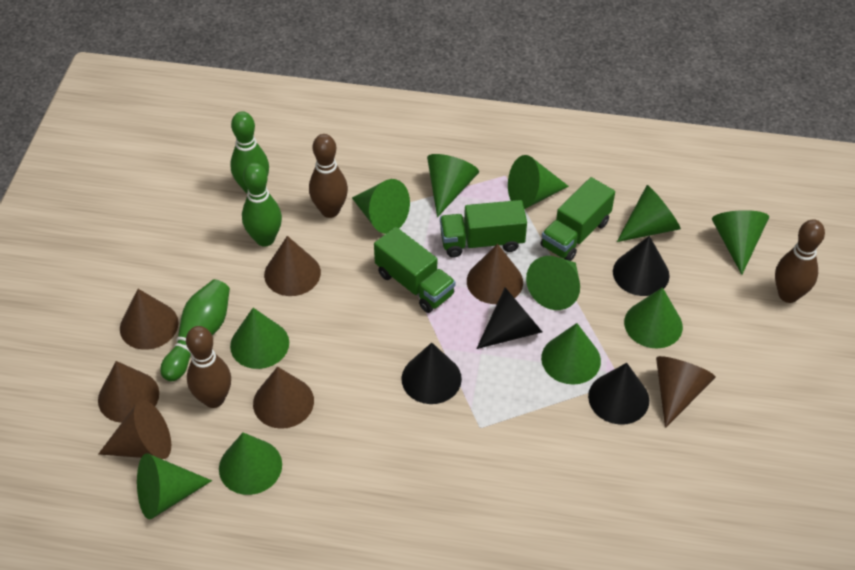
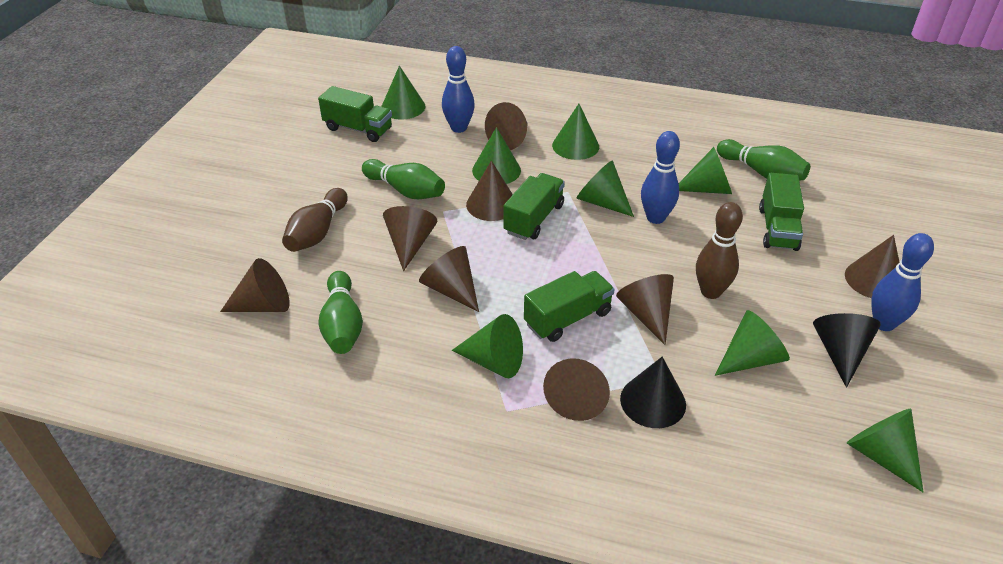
black cone: [401,343,462,404] [476,287,542,349] [588,363,649,425] [613,236,670,296] = 4 -> [620,357,686,428] [813,313,881,388] = 2
blue bowling pin: none = 0 -> [442,46,475,133] [641,131,680,224] [871,233,934,331] = 3
brown bowling pin: [186,326,231,408] [309,134,348,218] [775,219,825,303] = 3 -> [282,188,348,252] [696,202,743,299] = 2
brown cone: [98,361,159,423] [98,400,171,459] [120,289,179,350] [253,367,314,429] [264,236,321,296] [467,244,523,304] [656,356,716,428] = 7 -> [220,258,290,312] [383,206,437,271] [419,246,479,312] [466,161,513,221] [485,102,528,150] [543,358,610,421] [616,274,674,345] [845,235,900,298] = 8
green cone: [137,453,212,519] [219,433,282,495] [230,308,289,369] [352,179,410,234] [427,154,479,217] [508,155,569,209] [526,256,580,310] [541,323,601,385] [617,185,681,242] [624,287,683,348] [712,210,769,275] = 11 -> [381,66,425,119] [452,314,523,378] [472,127,521,184] [552,104,599,160] [577,160,634,217] [678,147,732,194] [715,310,790,376] [847,408,923,492] = 8
green truck: [374,227,456,313] [440,200,527,257] [541,177,615,261] = 3 -> [318,86,392,142] [504,173,565,240] [524,271,615,342] [759,173,804,251] = 4

